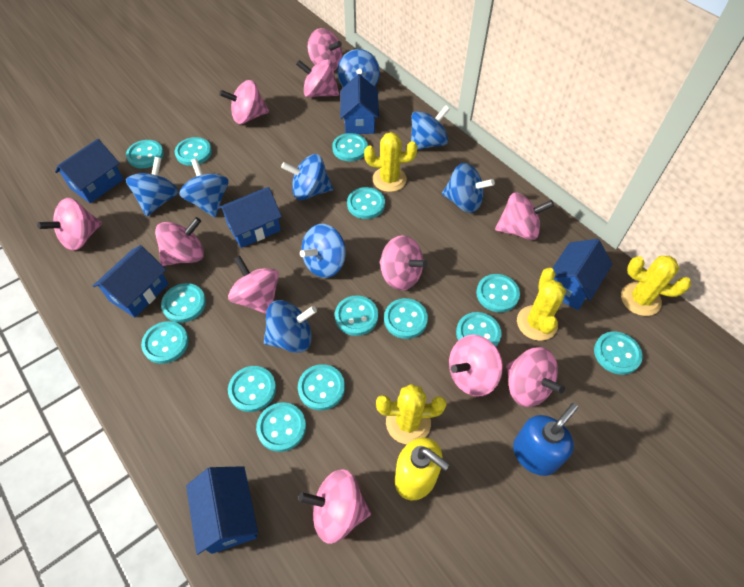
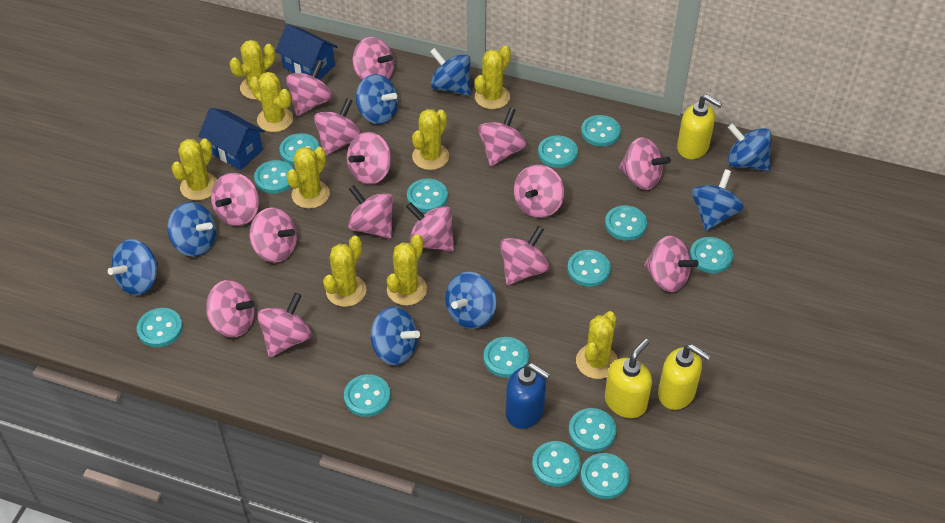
blue house: [55,139,123,203] [93,245,168,318] [186,466,258,555] [218,187,282,248] [340,74,379,134] [553,239,612,310] = 6 -> [199,108,265,170] [276,24,338,80] = 2
pink spinning top: [37,198,102,251] [155,217,204,266] [219,80,269,124] [228,256,279,314] [296,59,339,98] [298,469,371,544] [308,28,343,70] [379,235,428,290] [449,335,503,397] [495,192,554,240] [506,347,565,407] = 11 -> [206,280,255,338] [211,173,259,226] [250,208,297,263] [257,293,312,358] [286,60,333,116] [314,98,361,155] [347,132,391,185] [348,185,393,239] [353,37,394,80] [406,202,454,251] [478,107,526,166] [500,226,549,285] [514,165,564,218] [619,137,671,190] [644,236,699,292] = 15
yellow cactus: [364,132,417,192] [376,384,447,444] [517,268,566,341] [621,256,691,316] = 4 -> [171,139,217,200] [230,40,275,100] [250,72,293,132] [286,147,330,209] [323,236,366,307] [387,234,427,305] [412,109,449,170] [475,45,511,109] [576,311,618,379] = 9
yellow soap dispenser: [395,438,450,500] = 1 -> [605,339,652,418] [658,344,711,410] [677,94,723,159] = 3

